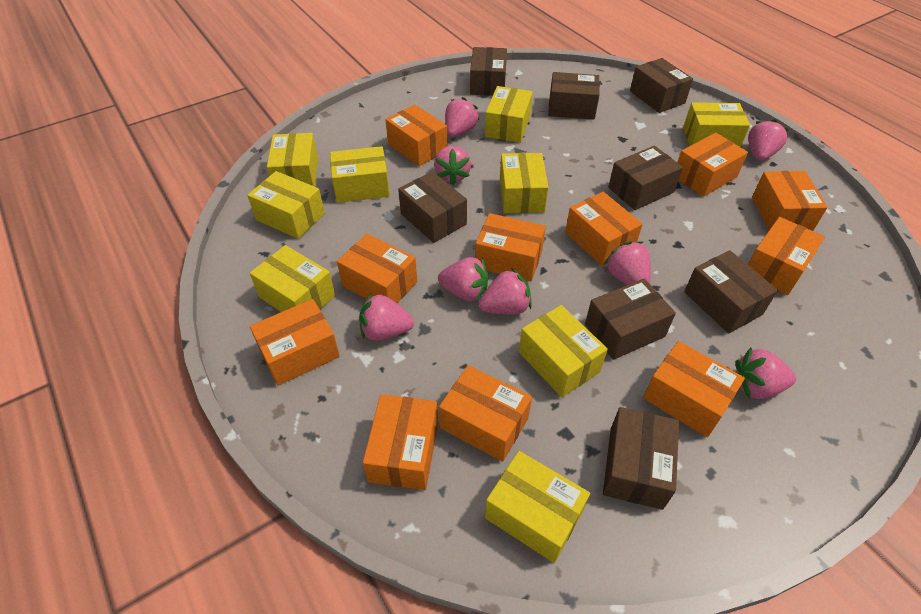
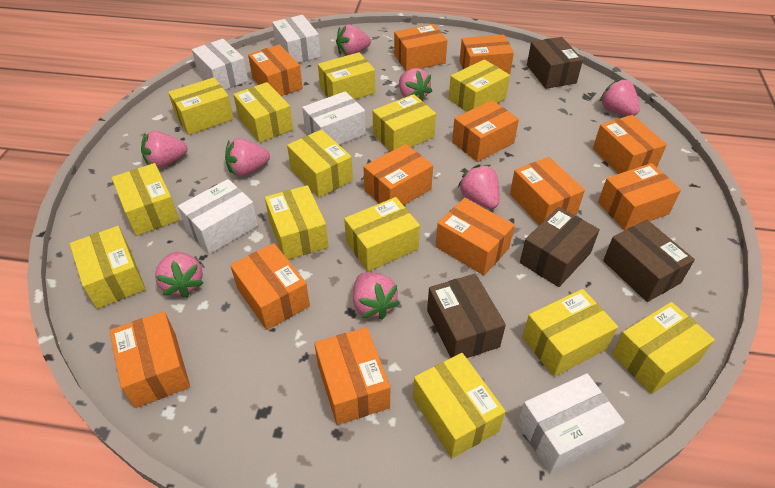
brown box: [398,171,467,243] [470,47,507,96] [548,72,600,120] [585,279,676,360] [603,407,679,510] [608,146,683,210] [630,58,693,113] [684,250,778,333] = 8 -> [427,274,506,358] [520,207,600,287] [527,37,583,89] [603,220,695,302] = 4
orange box: [250,299,340,386] [337,234,417,303] [363,394,438,490] [385,105,447,166] [439,365,532,462] [475,213,546,281] [565,192,643,266] [643,341,745,437] [677,133,748,197] [748,217,825,295] [752,171,828,231] = 11 -> [110,311,190,408] [230,243,310,330] [248,44,303,96] [314,327,390,425] [363,144,433,206] [394,24,447,71] [436,198,514,275] [452,100,519,162] [460,35,514,74] [510,157,585,225] [593,115,667,174] [598,163,681,230] = 12
white box: none = 0 -> [178,179,258,254] [192,39,248,90] [272,15,321,63] [302,91,366,145] [517,373,625,473] = 5
yellow box: [247,171,325,239] [250,245,335,312] [267,133,318,187] [330,146,390,203] [485,86,533,143] [485,451,590,563] [500,153,549,213] [519,305,608,397] [683,102,750,147] = 9 -> [70,226,145,309] [112,163,179,236] [168,77,234,135] [233,82,293,143] [265,185,328,260] [287,129,353,197] [318,52,375,99] [344,197,420,272] [373,94,436,152] [413,353,506,458] [449,59,510,112] [522,289,618,377] [612,302,715,394] = 13

